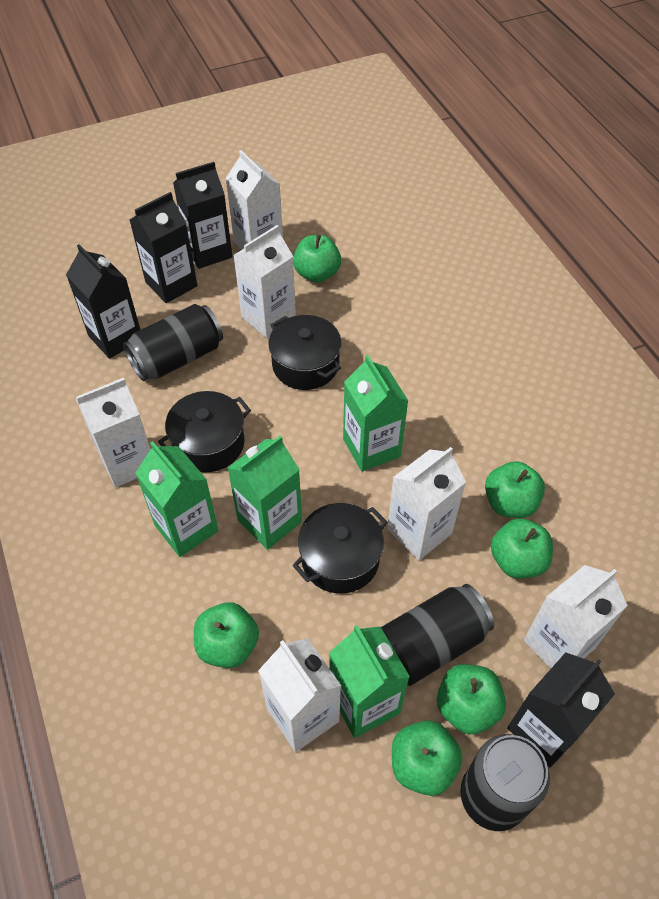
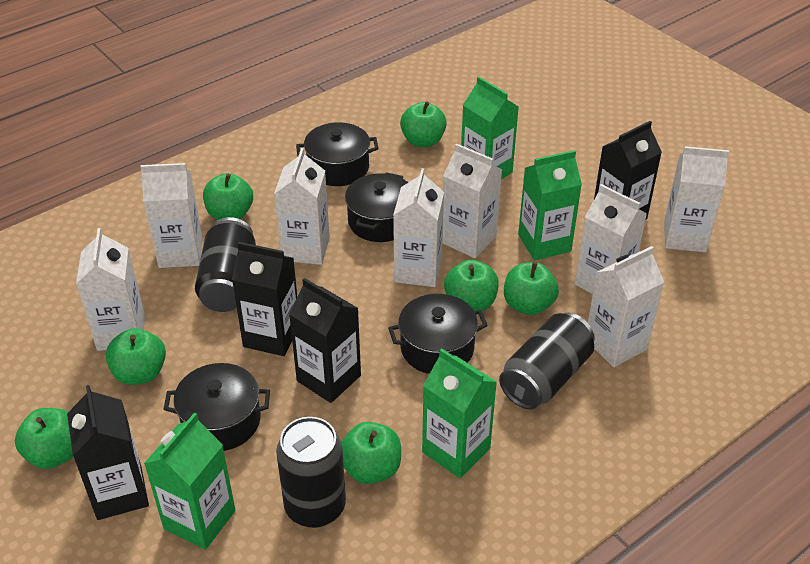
black pot: [158,391,251,472] [268,315,341,390] [292,503,387,594] = 3 -> [164,363,270,451] [296,122,379,186] [345,172,408,242] [388,294,488,374] = 4
green apple: [194,602,259,668] [293,234,341,283] [392,720,463,796] [437,664,506,735] [485,461,545,518] [491,518,553,579] = 6 -> [15,408,73,469] [106,328,166,385] [203,173,253,220] [342,422,401,484] [400,101,447,147] [444,260,499,311] [504,262,559,315] = 7
white carton: [76,378,151,488] [226,150,283,250] [233,225,296,338] [258,638,341,752] [387,447,466,560] [524,565,628,669] = 6 -> [76,228,145,351] [140,163,203,268] [274,148,330,265] [393,168,444,287] [442,143,502,258] [575,184,647,294] [588,246,664,367] [664,146,729,252] = 8

